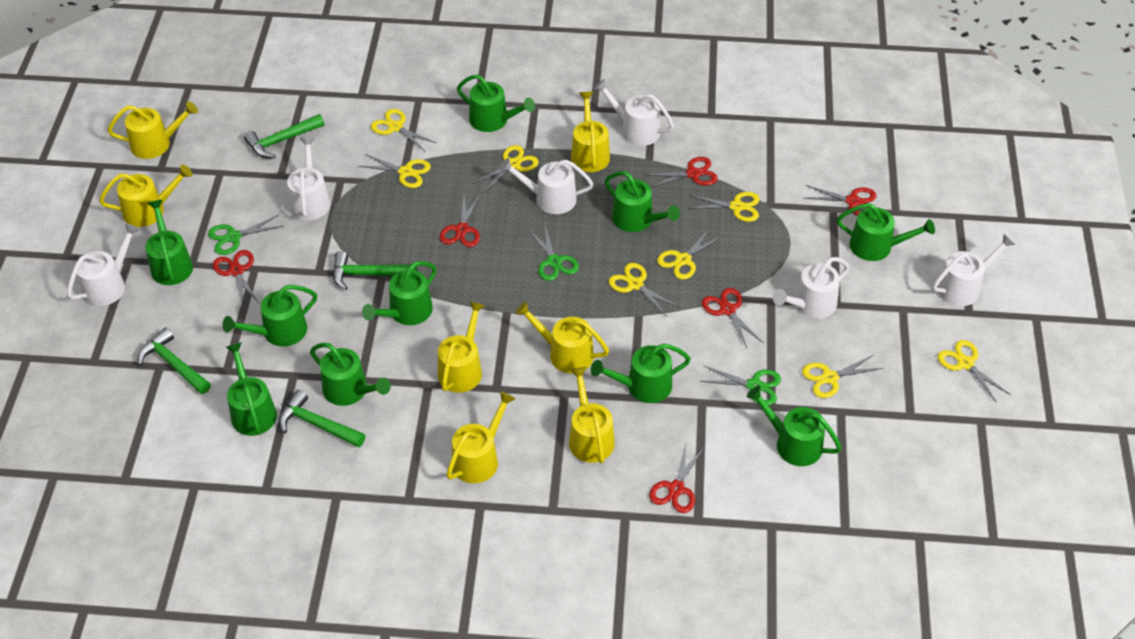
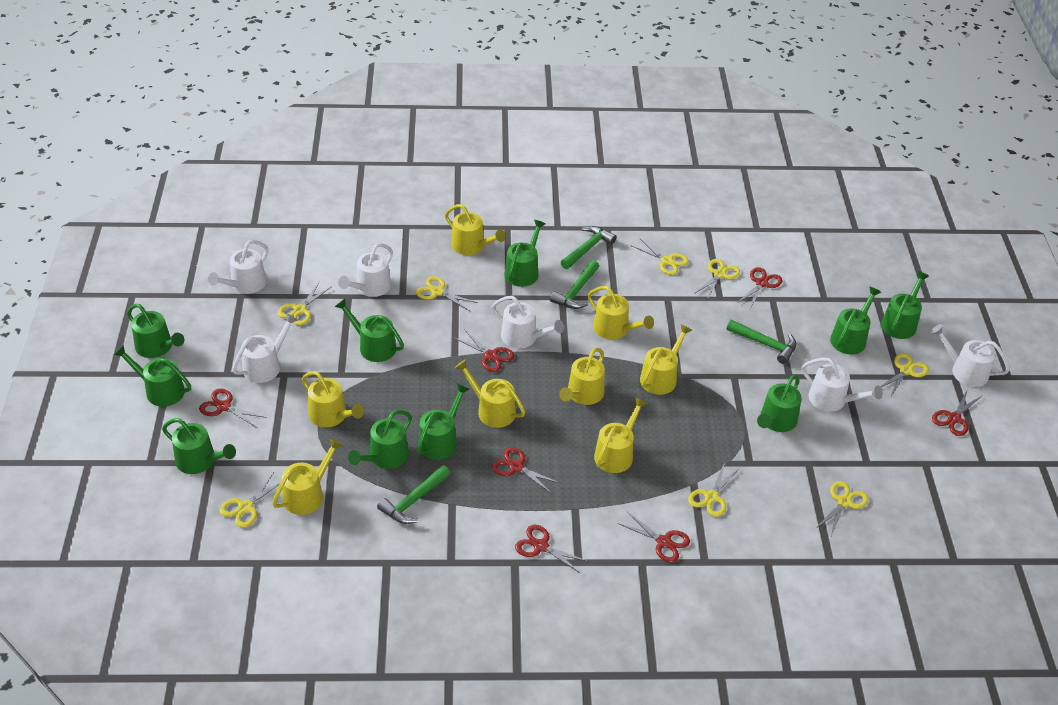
green scissors: [208,215,284,255] [528,223,579,281] [699,366,781,405] = 3 -> none = 0
red scissors: [213,250,260,306] [439,194,481,247] [645,157,718,187] [649,443,704,513] [702,288,763,348] [804,185,877,216] = 6 -> [199,388,267,428] [455,329,514,372] [492,447,560,494] [515,525,589,574] [617,512,690,562] [737,267,783,307] [932,389,982,436] = 7
yellow watering can: [99,164,192,227] [108,101,198,159] [438,301,485,393] [446,391,515,483] [515,302,609,374] [569,367,615,463] [571,92,610,172] = 7 -> [272,438,343,515] [302,371,364,427] [445,204,506,255] [455,359,525,428] [559,348,605,405] [588,286,654,339] [594,397,648,473] [640,324,692,395] = 8

